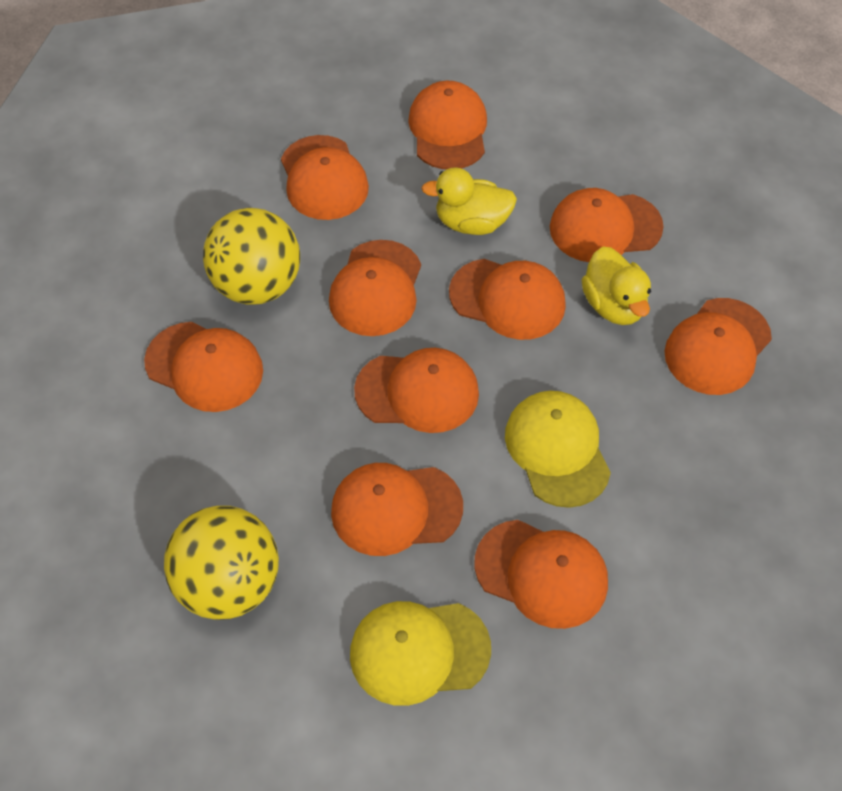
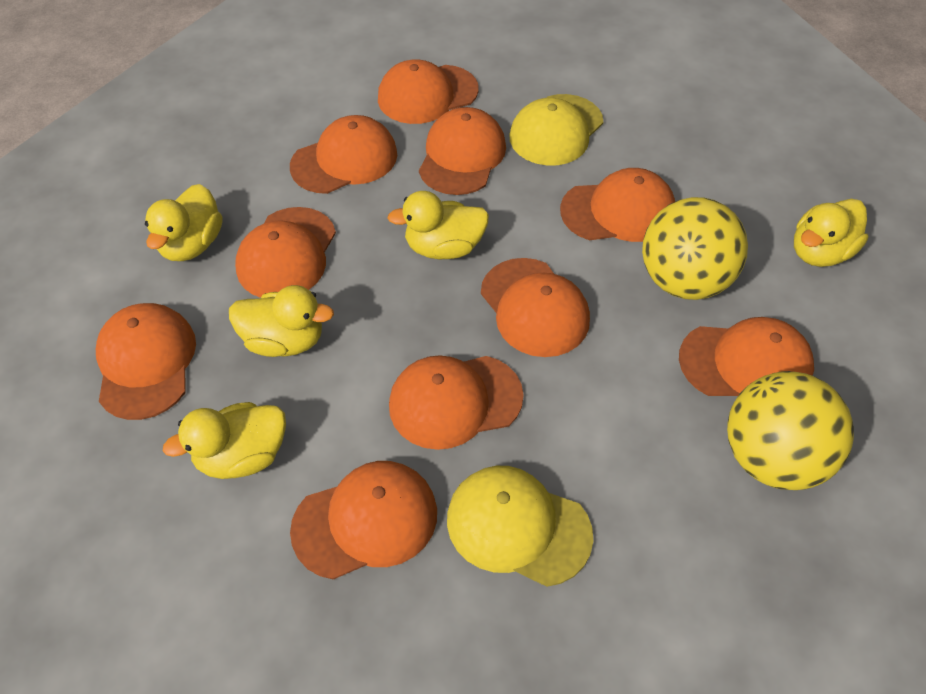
yellow duck: [421,167,517,235] [582,247,651,325] = 2 -> [145,184,222,261] [163,402,286,479] [229,285,334,357] [387,191,489,259] [794,199,869,267] = 5

